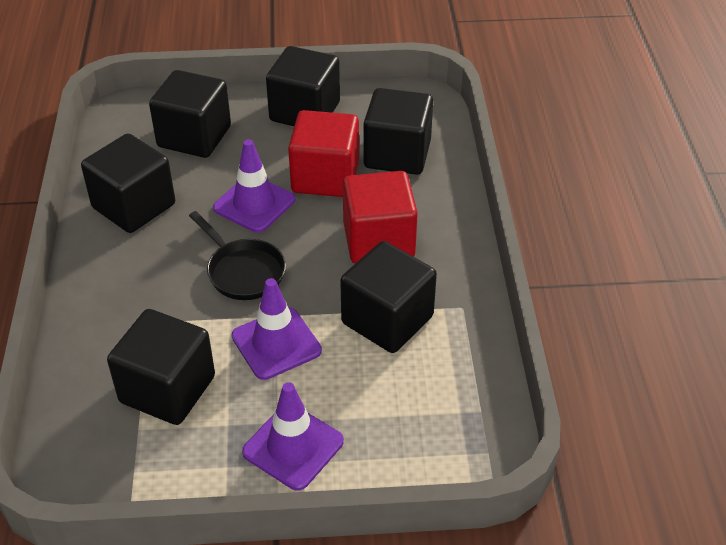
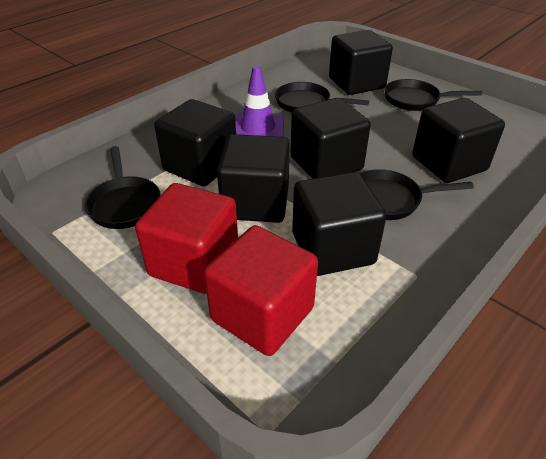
black pan: [189,211,286,300] = 1 -> [85,146,161,229] [275,82,369,113] [360,169,474,220] [384,79,482,111] = 4
purple traffic cone: [213,139,295,233] [232,278,322,380] [242,382,344,491] = 3 -> [235,66,284,137] = 1

